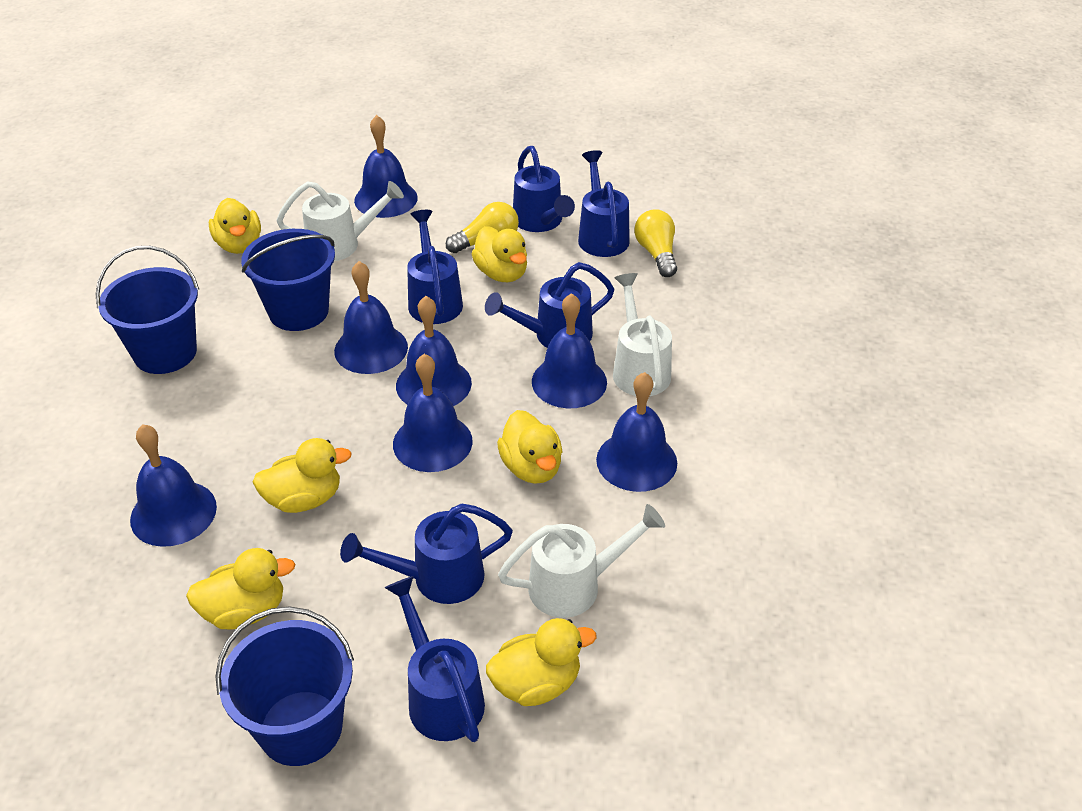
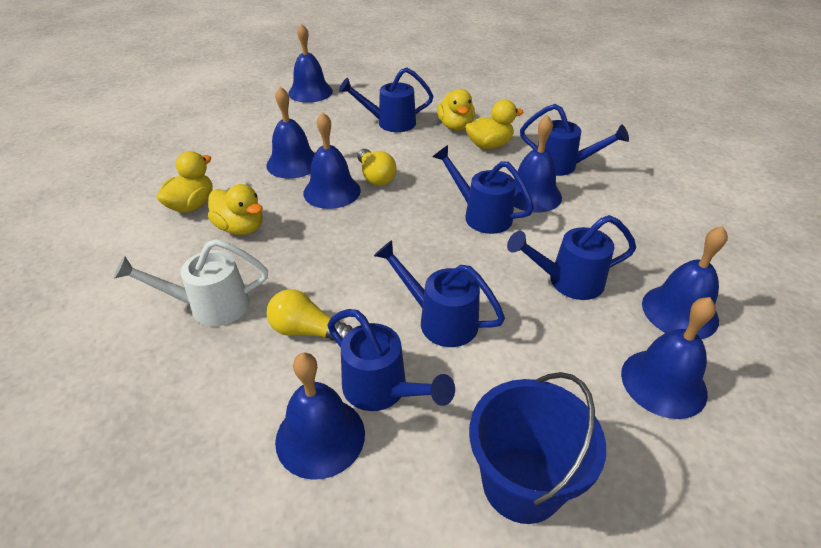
blue bucket: [95,246,199,374] [216,606,354,766] [241,229,335,331] = 3 -> [469,372,606,524] = 1
white watering can: [276,181,404,261] [498,504,665,618] [613,273,672,396] = 3 -> [114,239,268,326] = 1
yellow duck: [186,548,295,629] [209,198,261,254] [253,438,352,513] [472,226,527,282] [486,618,596,706] [497,410,562,484] = 6 -> [157,151,213,213] [208,184,263,235] [437,89,475,131] [465,100,524,149] = 4

